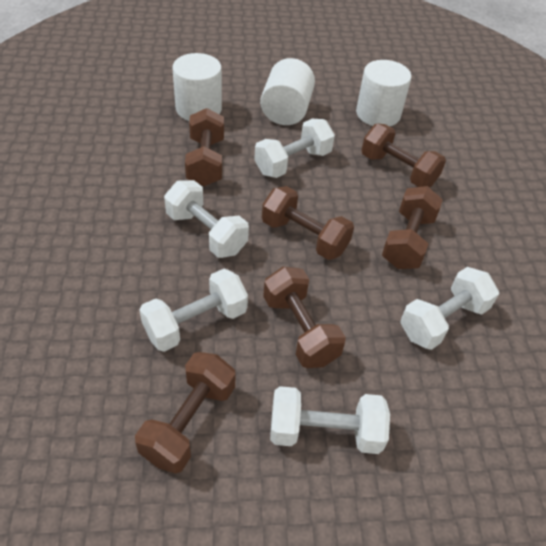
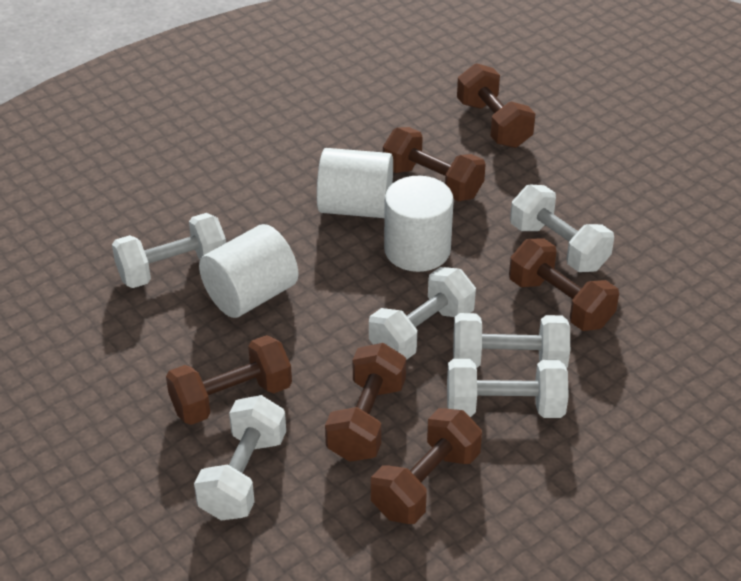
white dumbbell: [139,269,248,352] [164,180,249,258] [254,119,335,178] [270,386,390,454] [400,267,499,350] = 5 -> [112,213,226,288] [194,395,286,520] [369,267,476,360] [447,359,569,418] [453,313,570,368] [510,185,614,272] = 6

